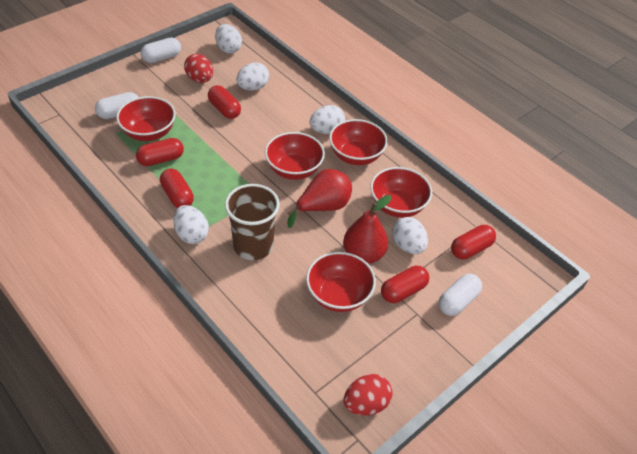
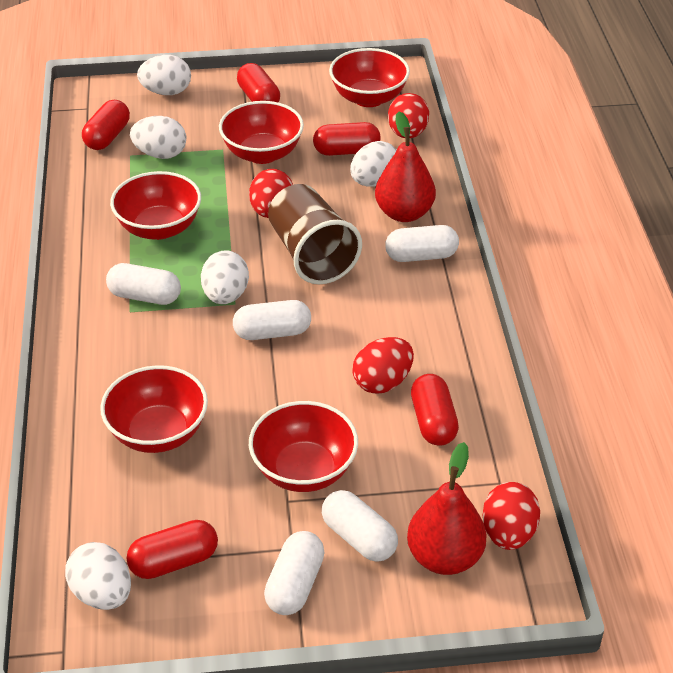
red egg: [184,54,213,83] [344,374,393,415] = 2 -> [249,169,293,218] [352,337,414,394] [388,93,429,138] [483,482,540,550] = 4
white capsule: [95,92,138,119] [141,37,181,63] [438,274,482,316] = 3 -> [106,263,181,305] [233,300,311,340] [264,531,325,615] [322,490,398,562] [385,225,459,262] = 5

